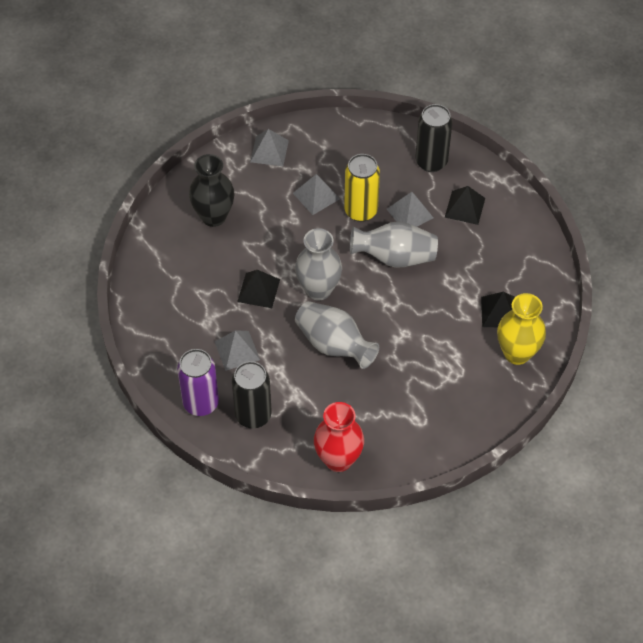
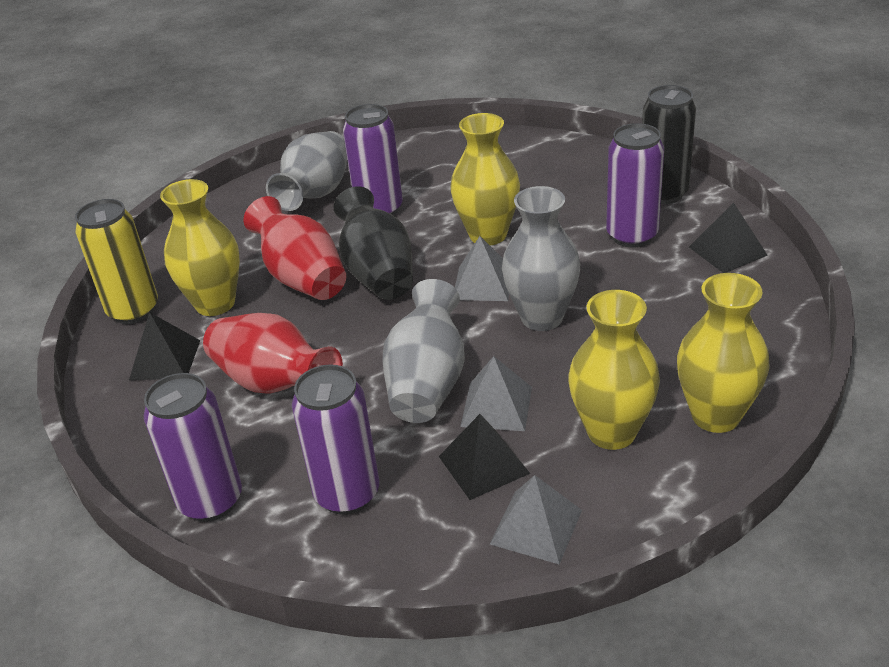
black can: [232,361,272,428] [415,104,453,172] = 2 -> [642,85,696,204] = 1
grey pyramid: [214,330,260,371] [250,129,289,166] [293,174,340,215] [387,192,434,227] = 4 -> [455,236,509,301] [460,356,532,431] [490,475,582,565] = 3
purple can: [177,349,219,416] = 1 -> [144,373,242,522] [292,364,379,515] [343,104,403,215] [606,123,664,248] = 4
red vase: [314,402,364,472] = 1 -> [203,313,343,393] [243,196,346,300] = 2
yellow vase: [497,293,546,365] = 1 -> [160,179,240,316] [450,113,520,245] [568,290,660,450] [677,273,770,433] = 4

